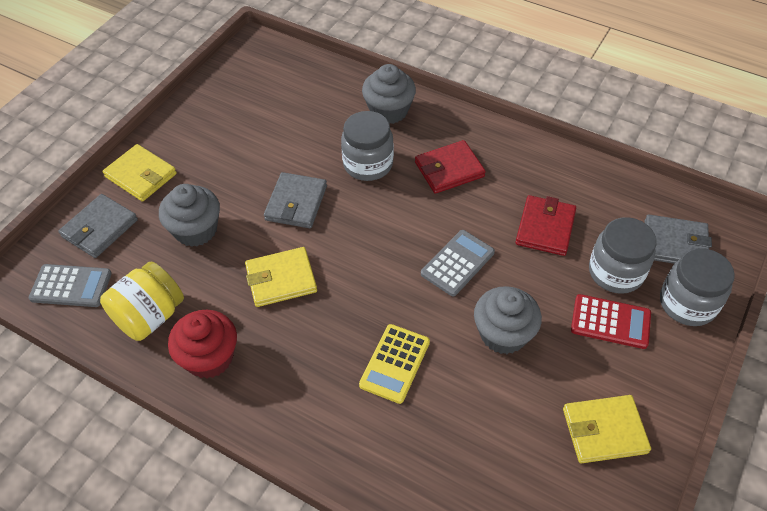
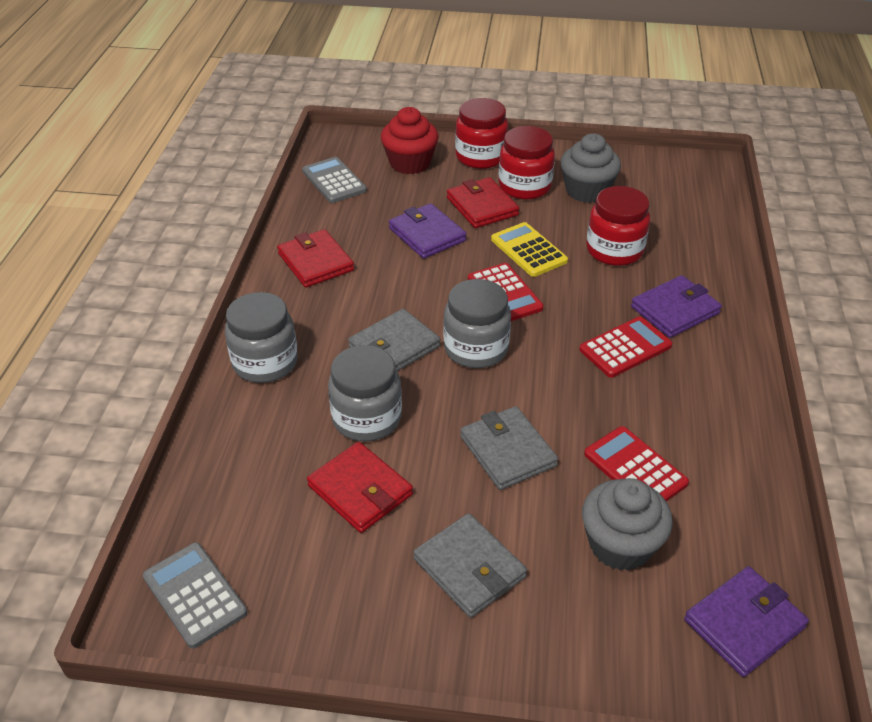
grey cupcake: [159,184,220,247] [362,64,416,124] [474,286,542,354] = 3 -> [560,133,621,203] [582,478,673,571] = 2
purple wallet: none = 0 -> [389,203,466,259] [631,275,722,338] [684,566,809,677] = 3
red calculator: [571,294,651,349] = 1 -> [468,263,544,321] [579,317,672,378] [584,426,689,501] = 3
red jar: none = 0 -> [455,98,508,169] [499,126,555,200] [586,186,650,266] = 3
red wallet: [415,140,486,194] [515,195,576,256] = 2 -> [277,229,354,288] [307,442,413,533] [447,177,519,228] = 3
yellow jar: [100,261,184,341] = 1 -> none = 0
yellow wallet: [103,144,177,202] [245,247,317,307] [563,395,651,463] = 3 -> none = 0

